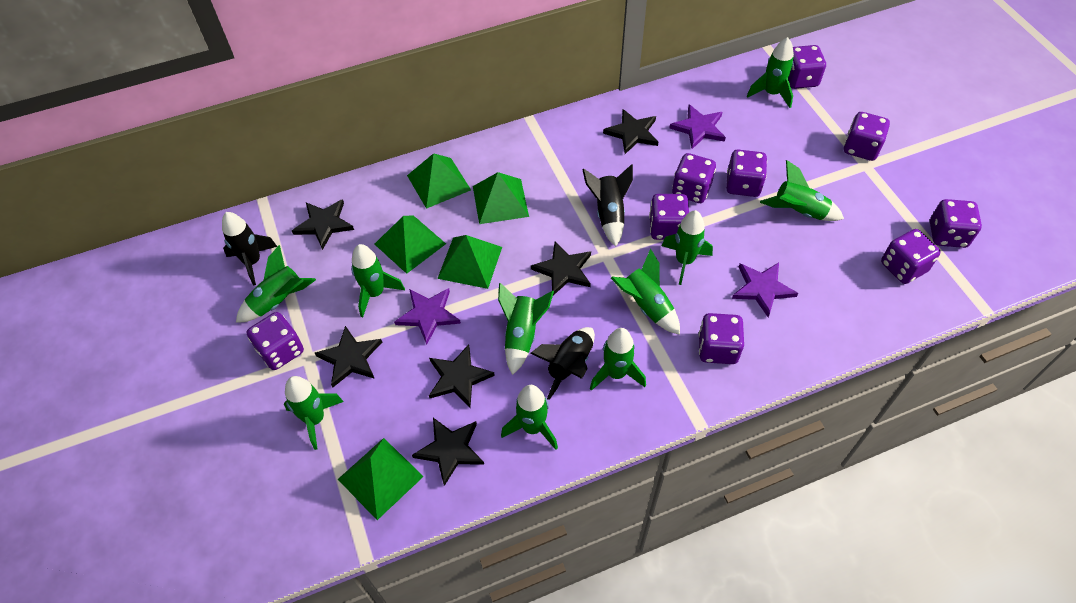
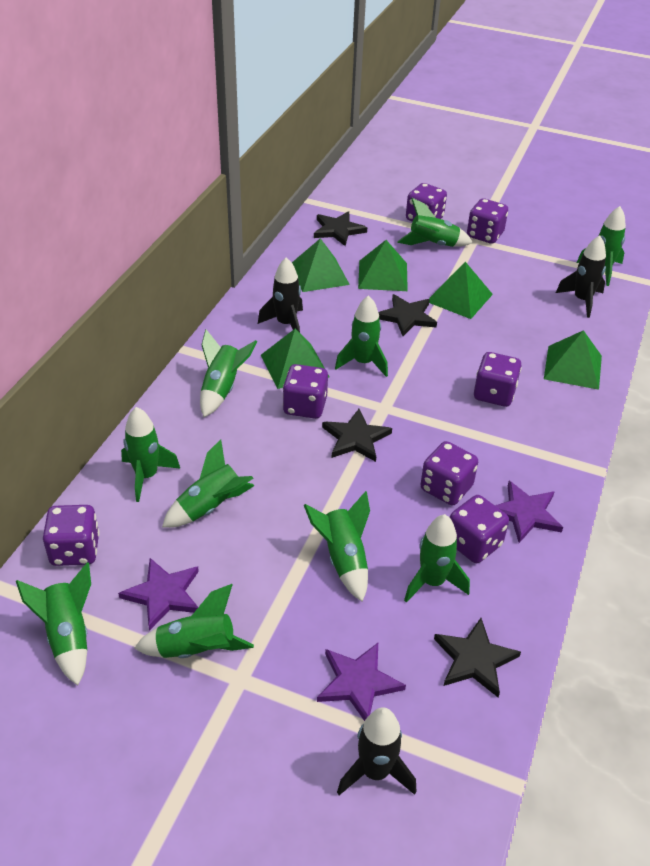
black star: [292,199,354,250] [315,326,382,387] [412,418,484,486] [429,344,495,407] [531,242,591,295] [603,109,658,154] = 6 -> [314,211,367,246] [322,409,392,462] [378,294,437,336] [434,618,521,697] = 4
purple dice: [247,312,304,370] [649,194,689,240] [672,153,716,203] [699,313,744,364] [726,150,767,197] [788,45,826,89] [844,112,890,161] [881,229,941,284] [930,199,982,248] = 9 -> [43,505,100,566] [283,364,328,419] [406,183,447,222] [420,441,478,505] [450,495,509,563] [467,198,508,244] [474,352,522,407] = 7

